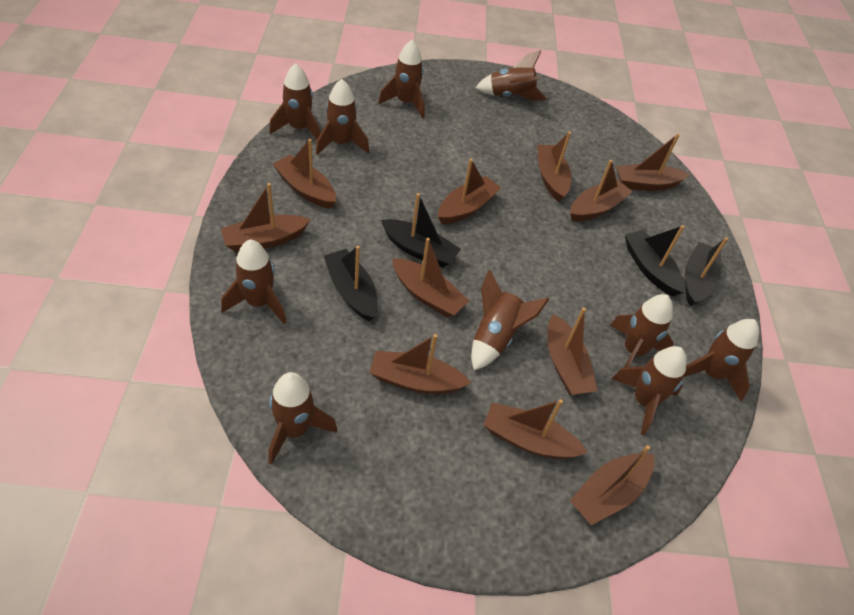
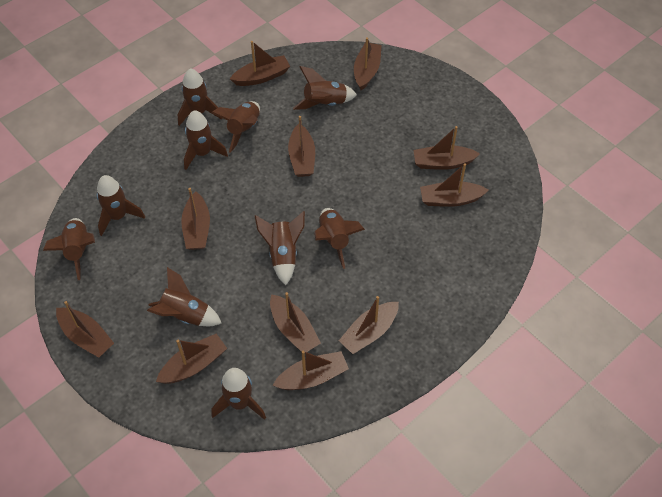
black boat: [324,246,378,321] [381,193,461,268] [625,225,684,296] [685,237,728,306] = 4 -> none = 0

